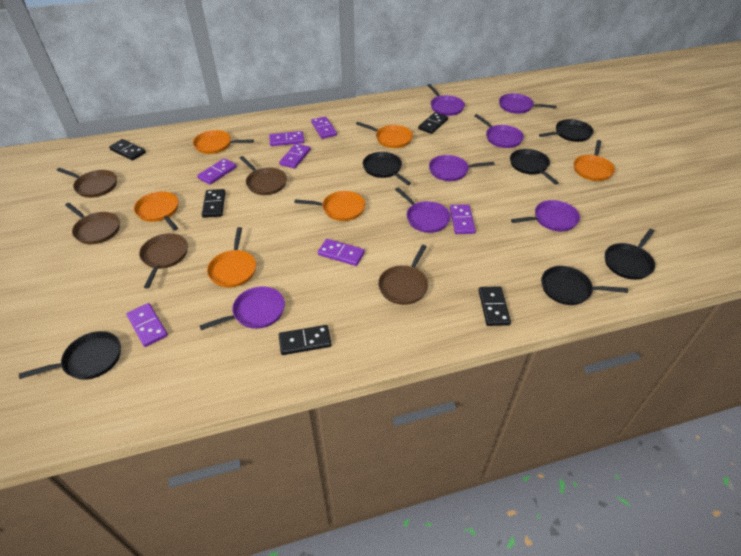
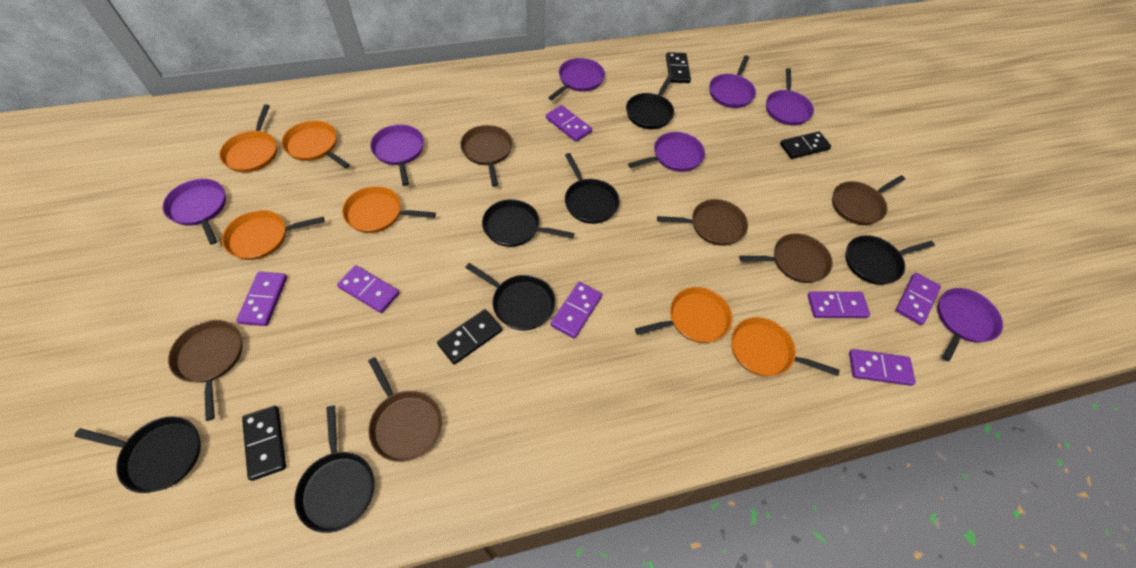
black domino: [109,139,146,161] [202,189,225,218] [279,325,331,355] [418,112,448,134] [478,286,511,326] = 5 -> [242,406,286,481] [437,309,502,365] [666,52,691,83] [780,131,831,159] = 4
black pan: [19,331,121,380] [363,152,411,185] [510,149,559,185] [539,119,594,142] [541,266,628,305] [605,229,655,280] = 6 -> [74,416,201,493] [294,406,374,533] [465,263,555,330] [482,199,574,247] [565,153,620,224] [626,74,674,129] [845,235,935,285] = 7
brown pan: [57,168,117,198] [65,203,120,244] [139,233,188,288] [240,156,287,195] [378,245,428,305] = 5 -> [168,320,242,421] [368,357,442,462] [460,125,513,187] [657,199,748,246] [739,233,833,283] [832,175,905,225] = 6

